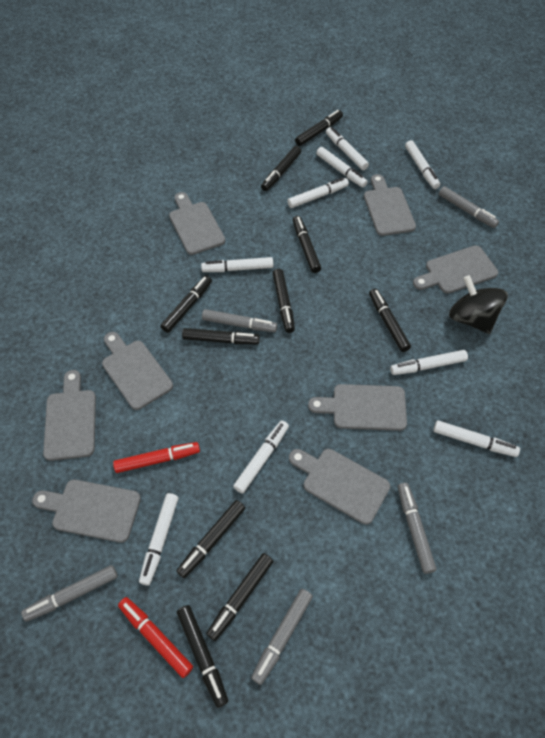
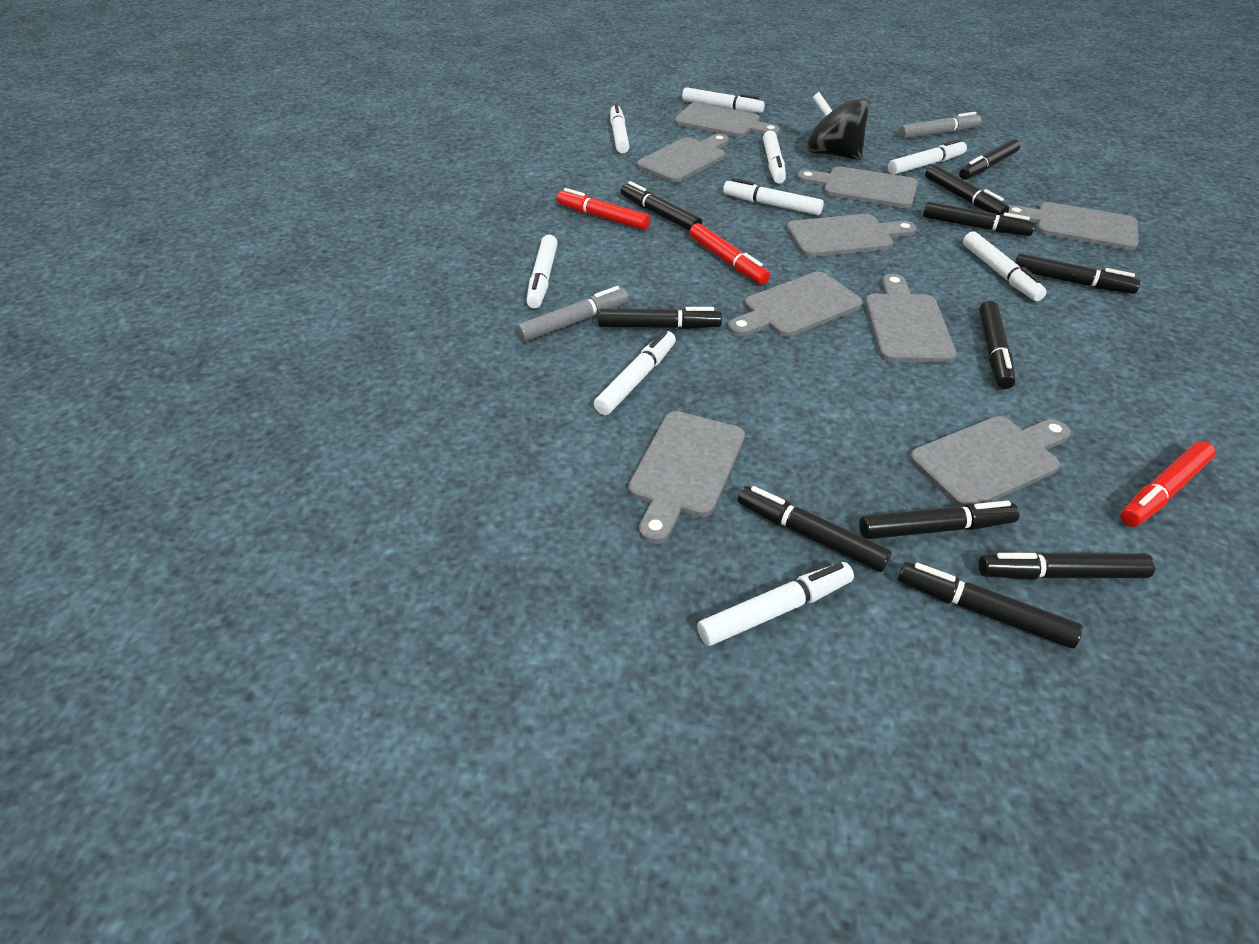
black marker: [160,276,212,333] [177,500,245,578] [177,605,228,708] [182,328,260,344] [206,553,273,641] [261,146,301,191] [273,269,295,333] [293,216,321,273] [295,110,343,146] [369,288,411,352] = 10 -> [598,307,722,329] [621,181,702,230] [738,486,892,572] [859,501,1019,539] [898,562,1083,648] [923,202,1035,236] [925,165,1009,215] [959,139,1020,180] [978,552,1155,580] [979,301,1016,389] [1015,253,1141,294] = 11
grey cutting board: [32,480,141,543] [43,370,96,461] [102,332,173,410] [169,192,225,255] [289,449,390,525] [308,384,407,431] [364,174,416,236] [413,245,498,294] = 8 -> [628,411,745,544] [637,134,729,183] [674,102,780,138] [728,272,863,337] [786,214,916,257] [797,166,918,208] [865,274,957,363] [910,416,1071,507] [1008,202,1139,250] = 9
grey marker: [21,565,117,622] [202,309,277,332] [251,589,313,685] [398,483,437,574] [439,186,499,228] = 5 -> [517,286,629,342] [899,112,982,139] = 2
red marker: [113,442,200,473] [118,597,193,678] = 2 -> [557,188,650,230] [689,223,770,284] [1120,441,1216,527] = 3

